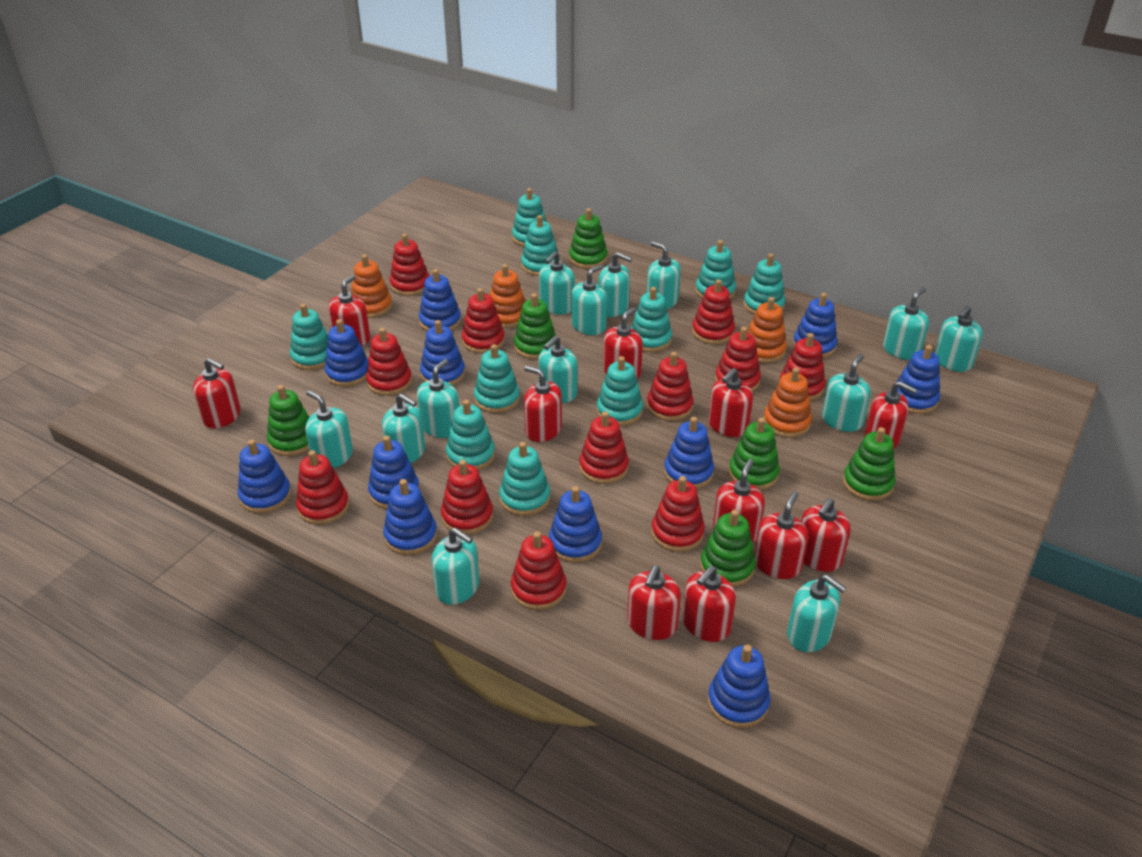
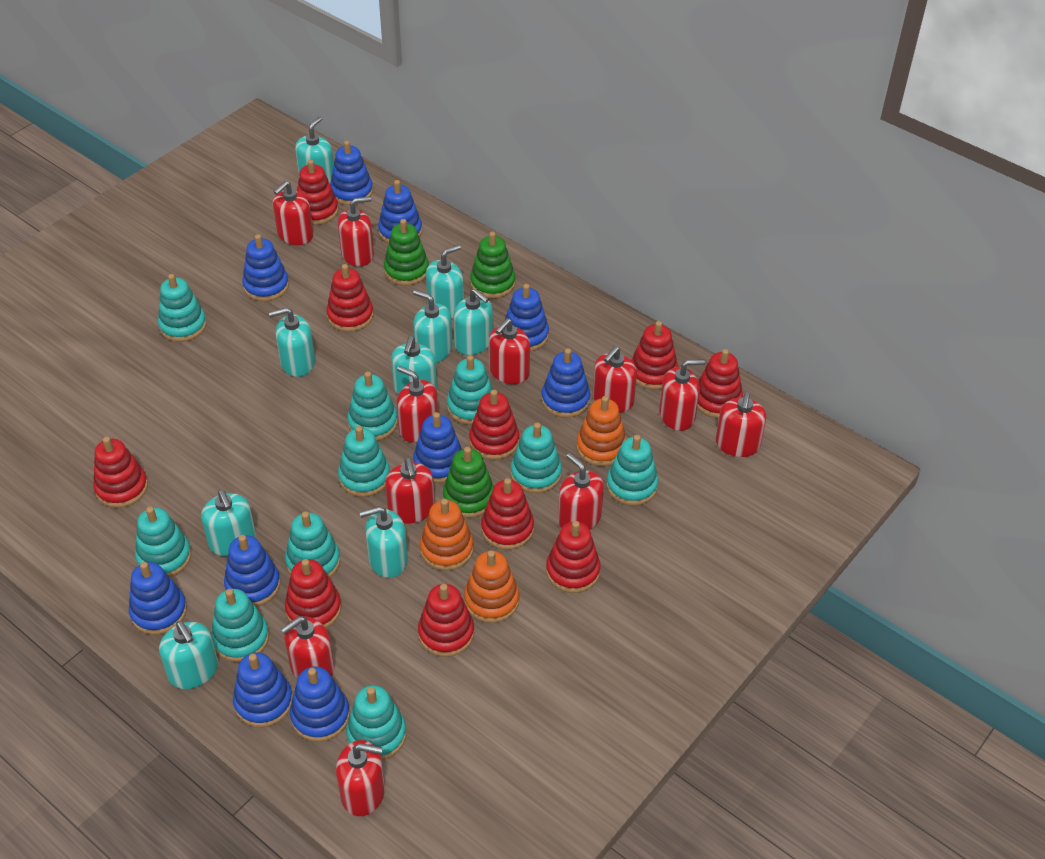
blue stacking toy: [238,439,291,514] [324,319,369,387] [368,436,420,509] [383,479,437,555] [419,269,461,331] [420,320,465,386] [549,486,602,563] [664,417,714,489] [708,645,770,728] [793,293,838,358] [896,345,940,414] = 11 -> [129,562,187,635] [224,535,280,607] [233,652,293,727] [242,234,289,301] [290,666,350,742] [330,141,373,205] [378,180,422,244] [413,412,462,483] [505,284,549,351] [541,348,590,418] = 10
green stacking toy: [267,385,309,456] [514,293,556,359] [569,208,607,269] [700,510,756,587] [729,418,780,490] [843,427,896,501] = 6 -> [384,219,429,286] [443,447,494,518] [470,232,515,299] = 3
orange stacking toy: [351,254,392,318] [490,264,525,328] [747,297,787,363] [764,368,812,438] = 4 -> [420,499,474,571] [464,550,519,623] [576,396,627,466] = 3
red stacking toy: [296,450,349,525] [366,328,412,396] [390,234,429,296] [441,460,493,535] [462,288,505,354] [511,531,566,610] [579,411,629,484] [647,352,693,421] [651,476,705,552] [692,279,735,344] [715,327,761,392] [779,333,825,401] = 12 -> [93,437,148,508] [285,559,341,628] [297,160,338,225] [326,264,374,332] [418,584,474,657] [469,390,519,460] [481,478,534,550] [546,521,600,593] [631,321,678,390] [697,349,743,418] = 10
turquoise soap dispenser: [305,390,353,468] [382,394,425,463] [417,359,459,438] [432,528,479,605] [539,251,575,315] [539,335,577,403] [572,264,607,335] [598,252,632,317] [646,241,681,309] [787,575,846,652] [822,354,870,432] [883,287,929,360] [934,305,983,372] = 13 -> [159,621,218,689] [201,490,256,556] [269,307,315,377] [295,116,334,183] [360,506,408,578] [391,336,437,394] [413,290,452,363] [426,244,464,318] [453,288,493,355] = 9

